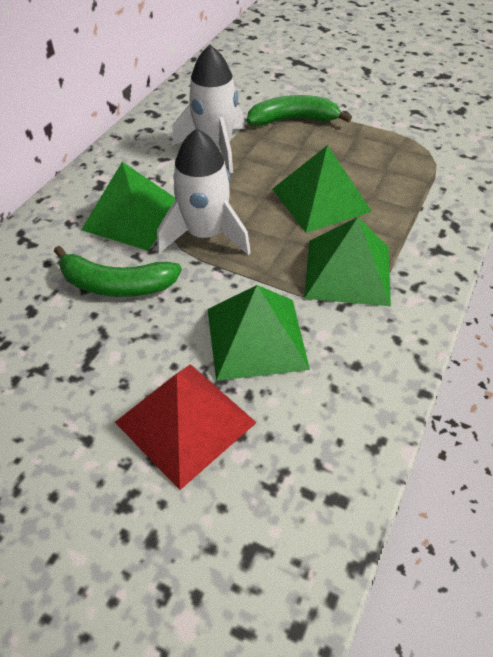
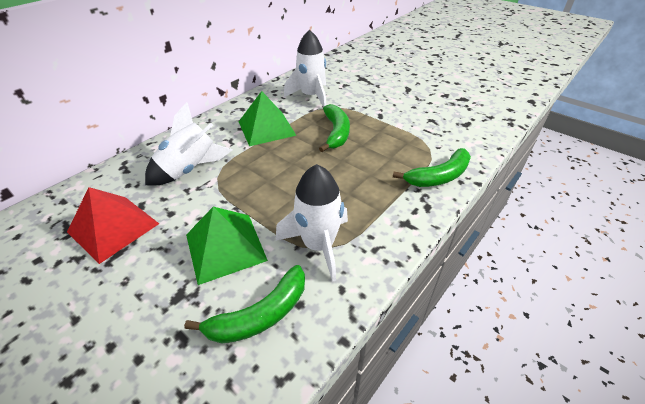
green banana: [54,246,182,297] [247,95,352,126] = 2 -> [184,265,305,343] [319,104,350,152] [393,148,471,187] = 3
green pyramid: [81,162,175,251] [207,285,310,381] [273,145,372,233] [304,217,391,306] = 4 -> [186,207,268,285] [239,91,297,146] = 2
white rocket: [157,128,251,255] [172,45,245,173] = 2 -> [145,102,232,186] [276,164,348,282] [284,30,326,107] = 3

